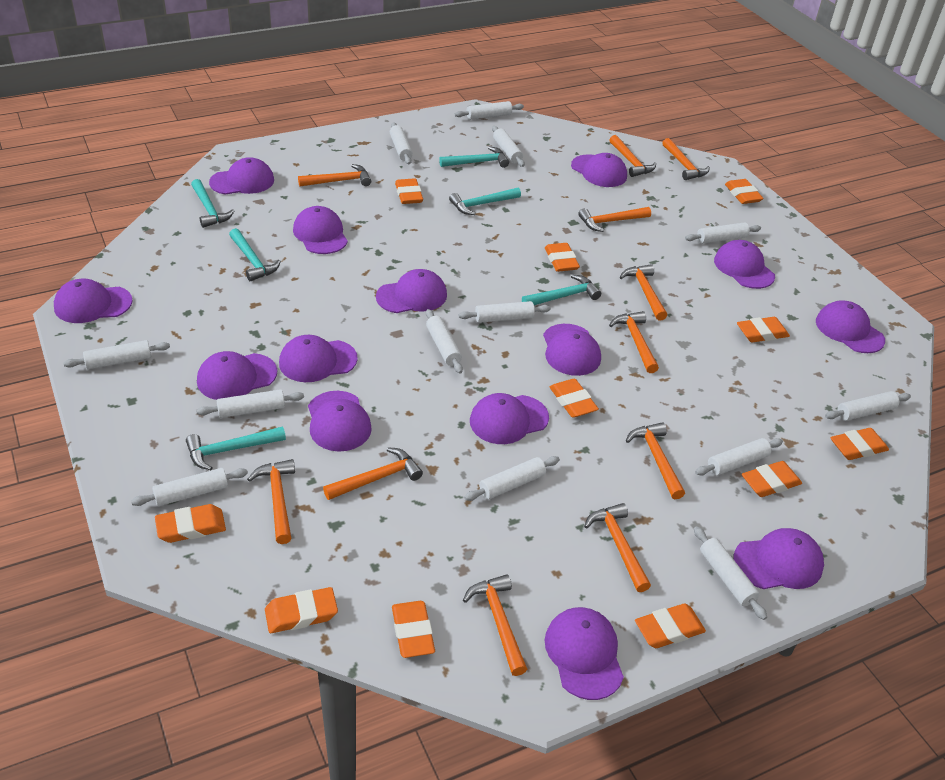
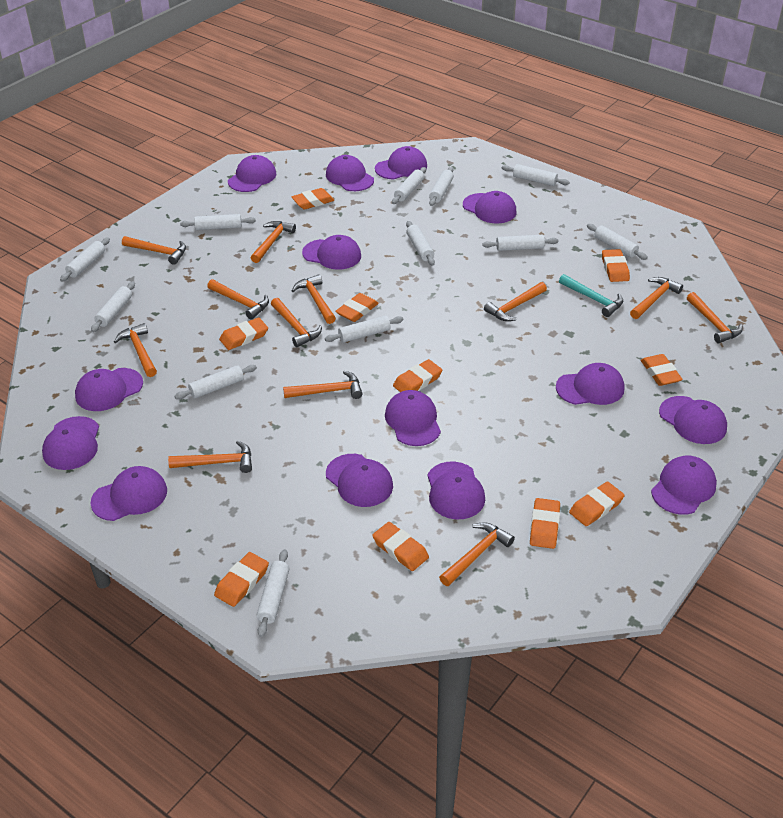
orange eraser: [155,504,226,543] [265,587,338,633] [392,601,435,658] [395,178,423,204] [545,243,580,272] [549,379,599,418] [635,604,706,648] [725,179,764,204] [737,317,790,343] [742,461,802,497] [831,428,889,460] = 11 -> [214,552,269,607] [219,317,268,350] [292,188,334,210] [335,293,379,322] [372,522,429,571] [393,359,442,392] [530,498,560,549] [569,482,625,526] [602,249,630,282] [641,354,683,386] = 10
orange hammer: [247,459,295,544] [298,164,371,187] [323,447,423,500] [463,574,527,676] [578,207,651,232] [584,503,651,592] [609,135,656,177] [609,311,659,373] [620,264,667,321] [626,422,685,499] [662,138,710,180] = 11 -> [114,323,157,377] [122,236,186,265] [168,441,252,473] [207,279,269,320] [251,221,296,263] [271,298,322,347] [283,371,362,399] [292,274,336,324] [439,522,515,586] [484,282,547,321] [630,277,683,319] [687,292,743,343] = 12
turquoise hammer: [186,426,286,470] [191,179,234,228] [229,228,281,281] [439,146,509,168] [449,187,521,215] [522,274,601,305] = 6 -> [559,274,623,317] = 1
white rolling pin: [63,340,170,369] [131,468,248,506] [196,389,304,418] [390,122,413,164] [426,309,463,374] [455,101,524,120] [458,301,551,323] [464,456,560,501] [492,126,525,167] [685,222,761,244] [694,526,767,620] [695,438,783,476] [825,391,911,421] = 13 -> [60,237,110,282] [91,282,135,332] [174,365,257,399] [180,214,256,230] [256,549,290,637] [325,316,404,343] [392,167,426,204] [406,221,435,266] [429,167,454,206] [482,235,559,251] [502,164,570,186] [587,224,648,260] = 12

